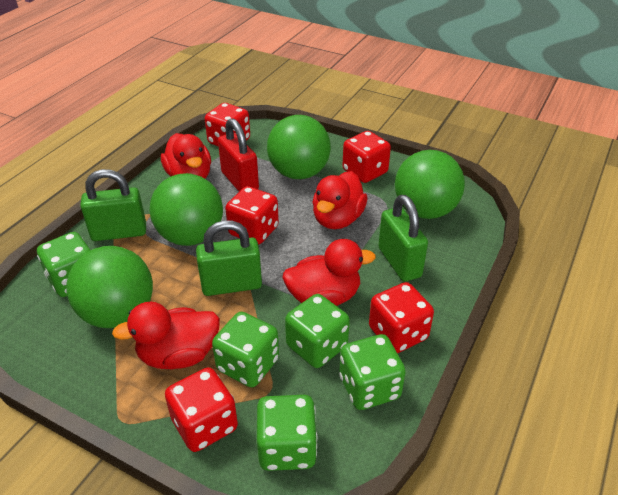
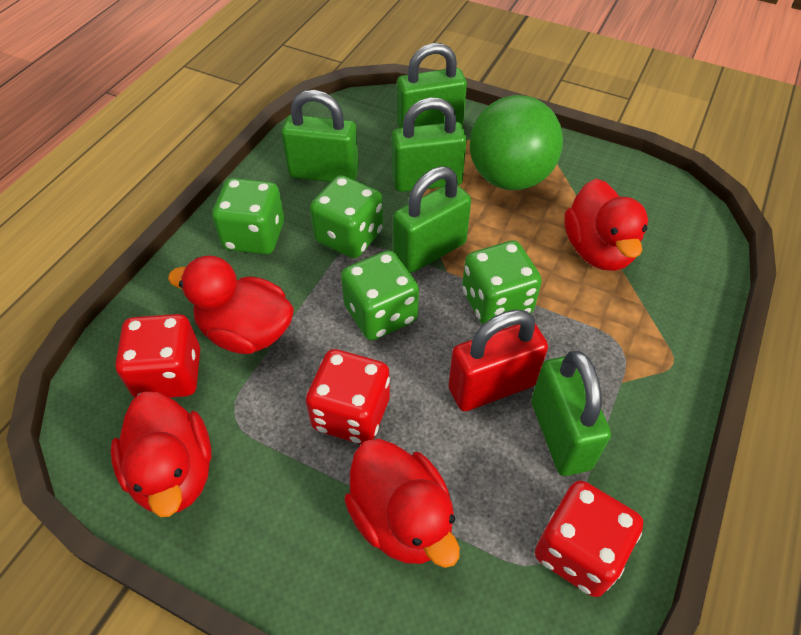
green ball: [66,246,153,328] [149,173,223,246] [267,115,331,179] [395,150,465,219] = 4 -> [470,95,563,190] = 1
green dice: [37,232,91,297] [212,312,279,387] [257,395,317,471] [285,294,350,368] [339,334,406,410] = 5 -> [212,178,284,255] [310,175,383,258] [341,250,419,340] [462,241,542,325] = 4
green padlock: [80,169,146,241] [196,220,262,296] [378,195,428,282] = 3 -> [281,90,359,182] [391,98,467,192] [393,166,471,273] [397,43,467,128] [531,351,611,476] = 5
red dice: [165,367,238,452] [205,103,250,146] [225,186,279,245] [342,131,391,183] [369,282,434,353] = 5 -> [115,314,200,398] [306,349,390,444] [535,481,643,597] = 3

